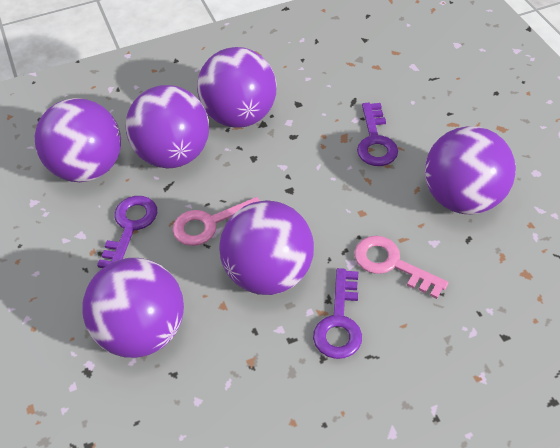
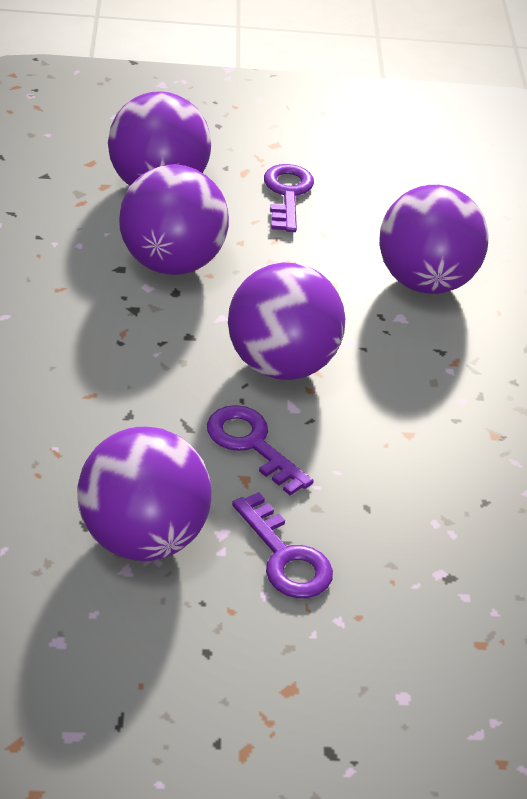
pink key: [173,197,260,246] [354,236,449,299] = 2 -> none = 0
purple ball: [35,98,121,182] [82,258,184,358] [125,85,209,168] [197,47,276,128] [219,200,314,295] [425,126,516,214] = 6 -> [77,427,212,561] [108,91,211,186] [119,164,229,275] [228,262,345,380] [379,185,488,294] = 5

